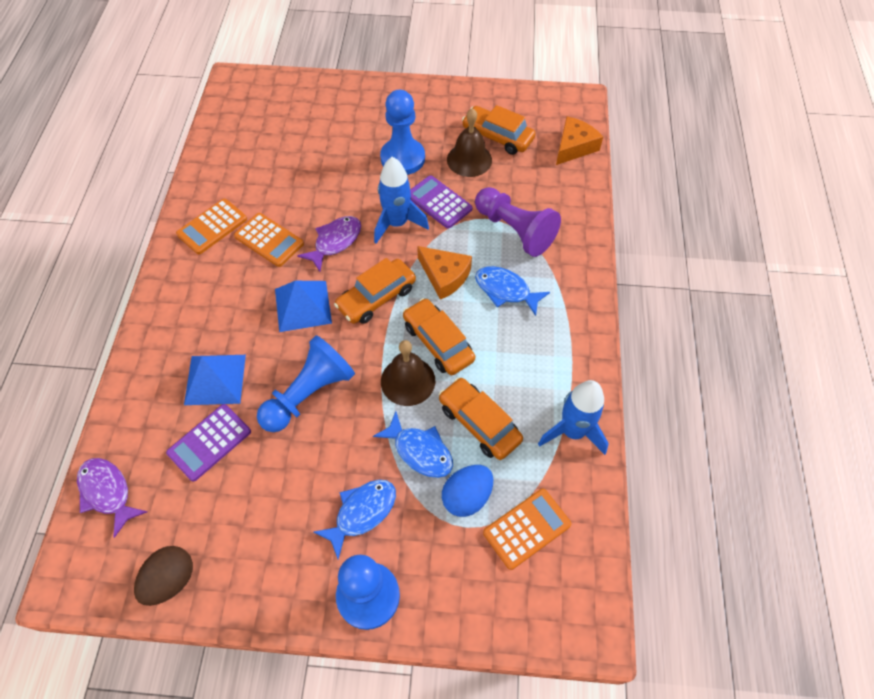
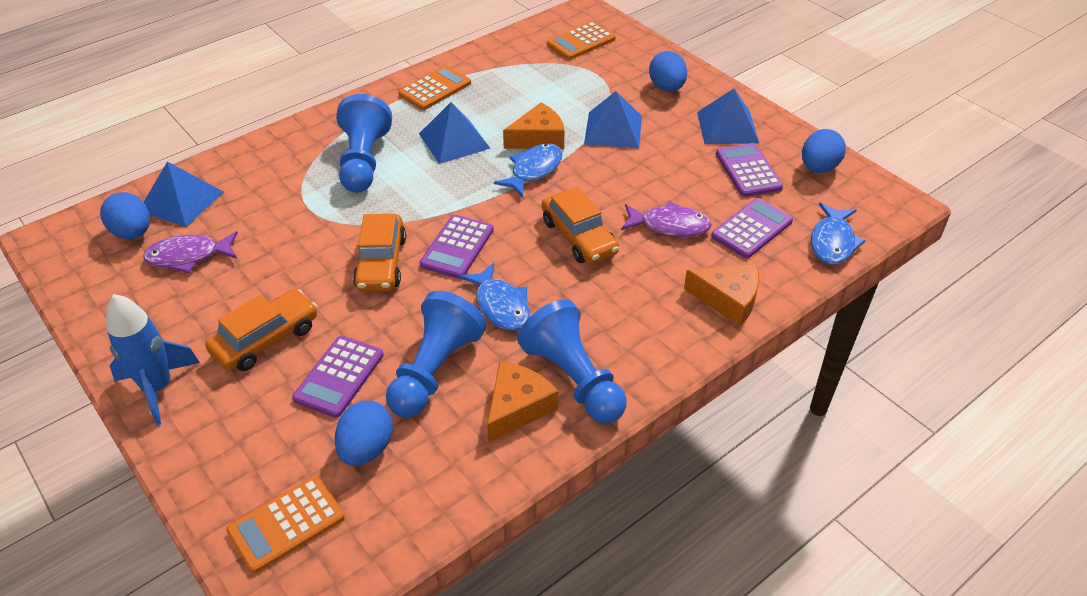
blue egg: [442,465,493,517] = 1 -> [100,192,150,239] [335,401,393,466] [649,51,687,92] [802,129,846,173] = 4
blue pyramid: [184,355,246,405] [275,281,332,332] = 2 -> [144,161,223,227] [419,102,491,164] [584,91,642,148] [697,89,759,144] = 4
blue rocket: [374,157,429,244] [538,380,609,455] = 2 -> [106,294,200,425] = 1
brown bell: [381,340,435,406] [447,108,492,177] = 2 -> none = 0
brown egg: [134,546,193,606] = 1 -> none = 0
orange car: [334,258,416,324] [403,298,475,375] [439,377,523,460] [462,105,536,155] = 4 -> [205,289,318,371] [353,214,406,291] [542,187,619,264] = 3
orange cheese: [417,246,472,300] [556,116,603,165] = 2 -> [487,361,558,443] [503,103,564,149] [684,264,759,326] = 3
purple calculator: [166,404,251,482] [410,175,473,229] = 2 -> [292,336,384,418] [419,215,494,279] [711,198,793,259] [716,143,783,197] = 4
purple pawn: [475,187,561,257] = 1 -> none = 0

